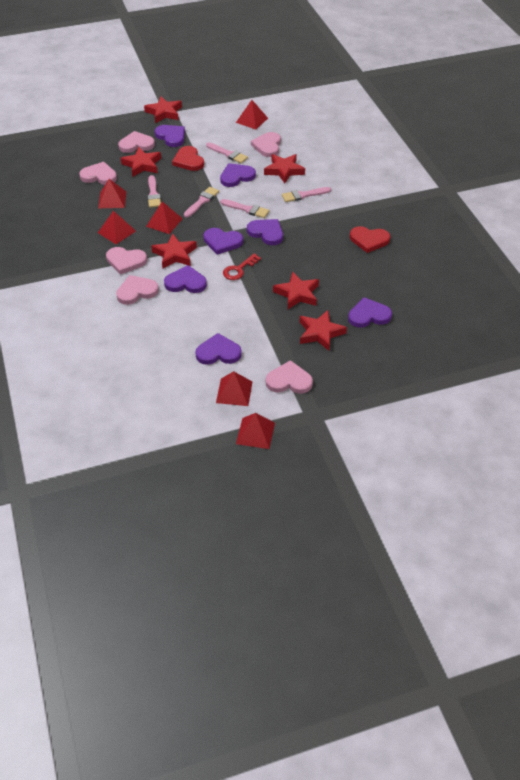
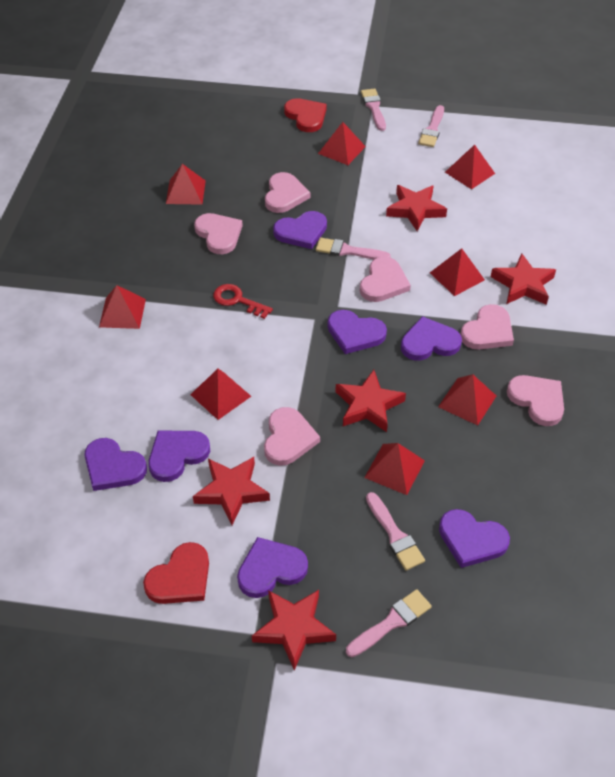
red pyramid: [98,179,126,208] [98,211,136,244] [146,201,183,234] [216,371,252,406] [236,100,268,130] [236,413,275,449] = 6 -> [99,285,146,329] [166,164,206,205] [190,369,251,420] [318,122,366,165] [364,443,425,495] [430,248,485,296] [438,374,496,426] [445,145,495,189] = 8
red star: [121,147,161,177] [144,97,182,123] [151,233,197,268] [264,154,305,183] [273,271,319,309] [300,310,347,351] = 6 -> [193,457,270,525] [252,590,336,671] [335,370,406,432] [386,185,447,231] [491,253,556,305] = 5

